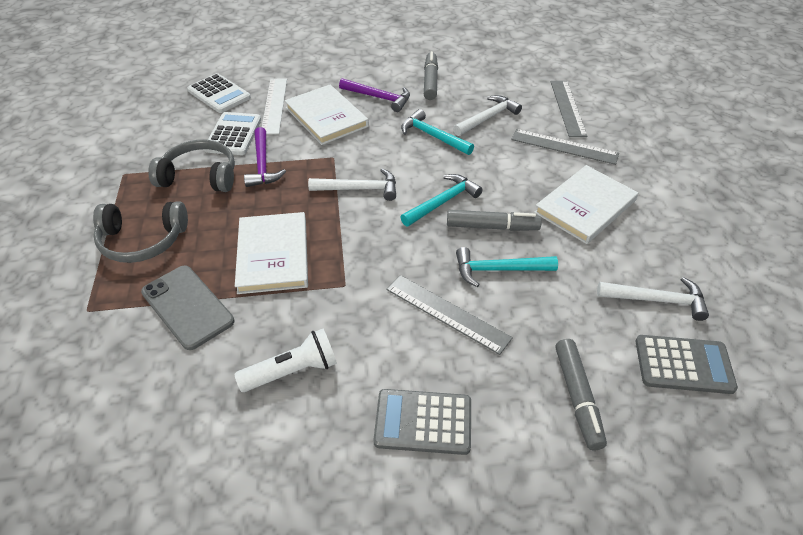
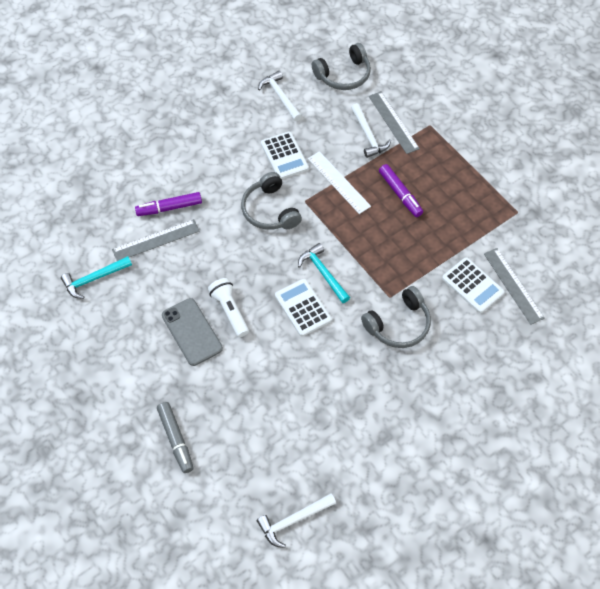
grey calculator: [373,389,471,455] [636,335,738,394] = 2 -> none = 0
grey headphones: [93,201,188,263] [148,140,235,192] = 2 -> [241,172,302,230] [312,43,371,90] [361,286,431,348] = 3
grey marker: [424,51,438,100] [447,210,542,231] [555,339,607,450] = 3 -> [157,402,194,473] = 1
purple hammer: [244,127,286,187] [339,78,410,112] = 2 -> none = 0
purple marker: none = 0 -> [135,192,202,216] [379,164,423,217] = 2
turquoise hammer: [400,174,483,226] [401,109,474,155] [456,247,558,287] = 3 -> [61,256,132,299] [298,243,350,303] = 2
white book: [235,212,308,294] [285,85,369,145] [534,165,638,244] = 3 -> none = 0
white calculator: [187,73,251,113] [205,112,261,155] = 2 -> [261,132,309,179] [275,279,332,336] [442,257,504,313] = 3

